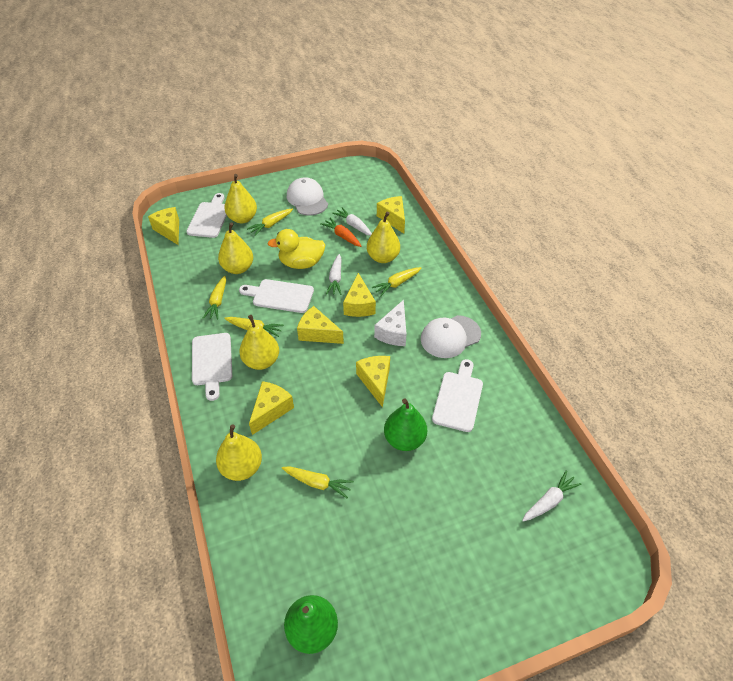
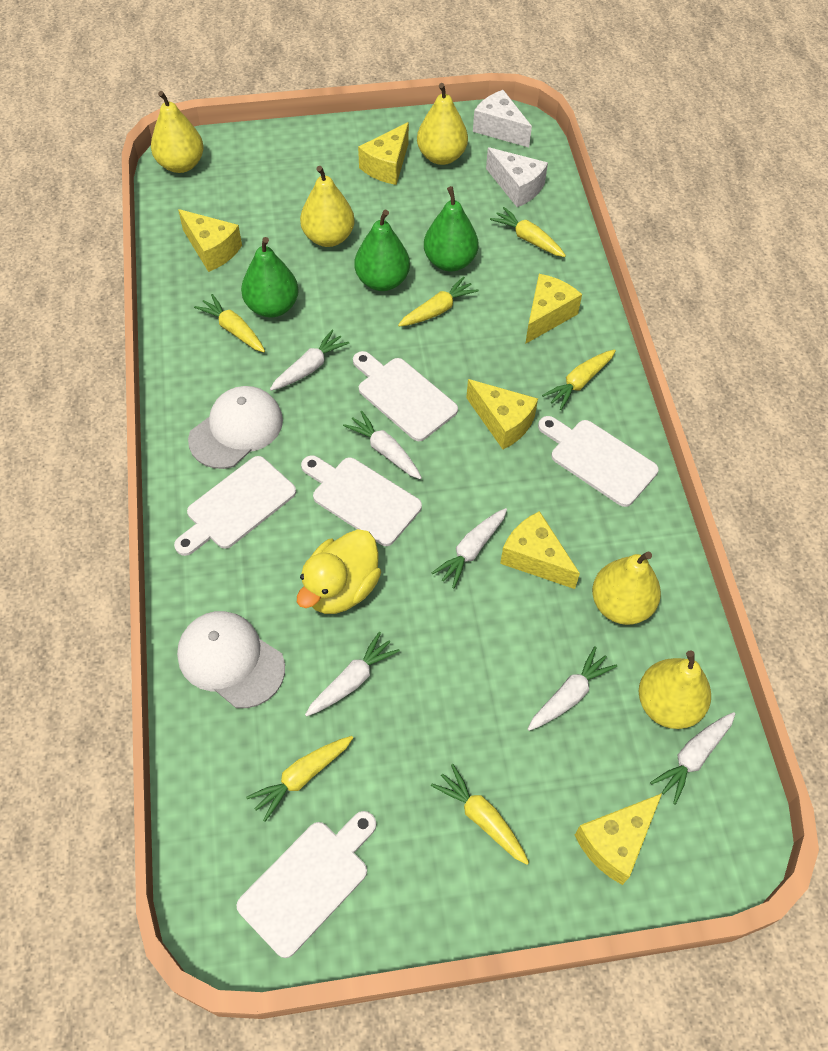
green pear: [284,595,338,654] [384,399,427,451] = 2 -> [241,237,299,318] [355,210,410,291] [424,186,479,272] = 3
orange carrot: [320,218,362,247] = 1 -> none = 0
white carrot: [326,254,341,295] [332,207,372,236] [522,470,582,522] = 3 -> [270,330,349,391] [305,632,400,717] [343,411,422,479] [432,508,507,589] [528,646,617,731] [650,712,735,804] = 6
white cheese: [374,300,407,346] = 1 -> [473,90,532,148] [486,147,548,207] = 2
white cutting board: [186,193,227,238] [192,333,232,401] [239,279,314,313] [432,359,483,432] = 4 -> [174,456,296,556] [236,811,376,958] [301,455,422,546] [353,351,458,441] [538,416,659,507] = 5
yellow carrot: [203,276,226,320] [224,317,284,337] [247,209,293,236] [282,466,354,498] [372,267,421,296] = 5 -> [194,294,265,352] [246,736,353,822] [398,276,479,327] [431,764,529,865] [490,207,566,257] [542,349,616,410] = 6

